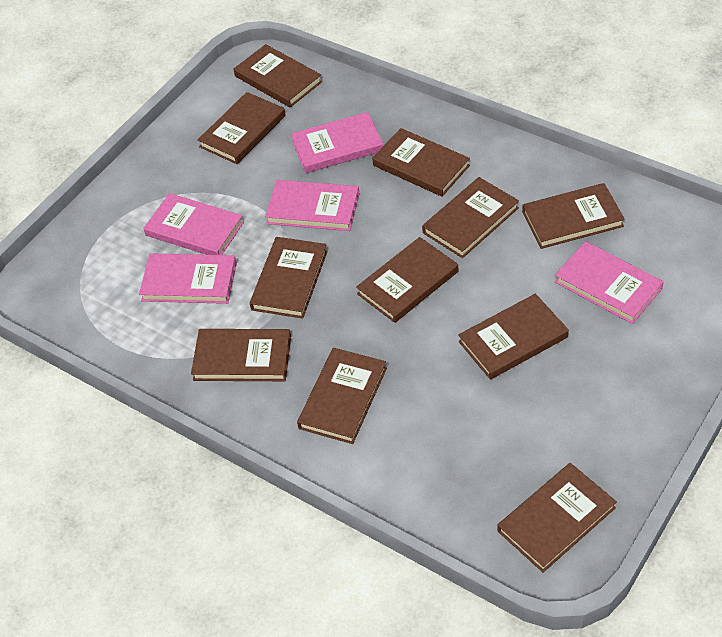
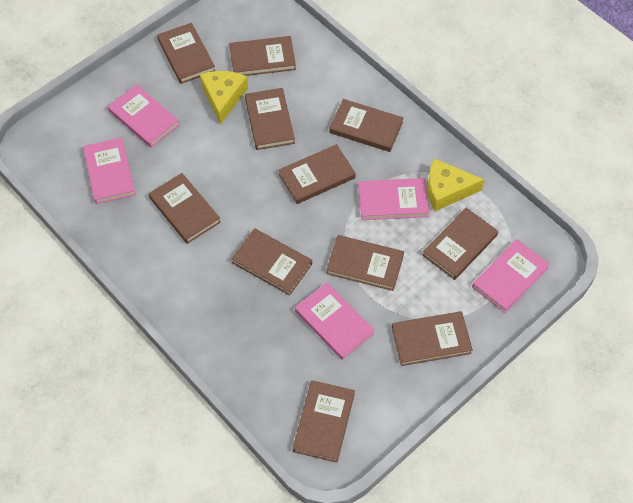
yellow cheese: none = 0 -> [200,71,248,125] [428,158,484,211] = 2

